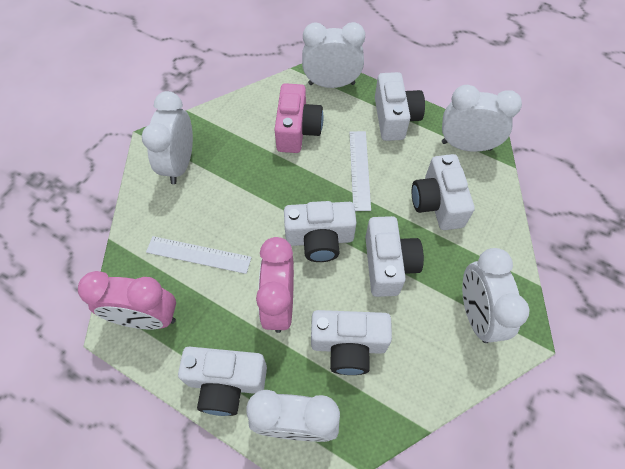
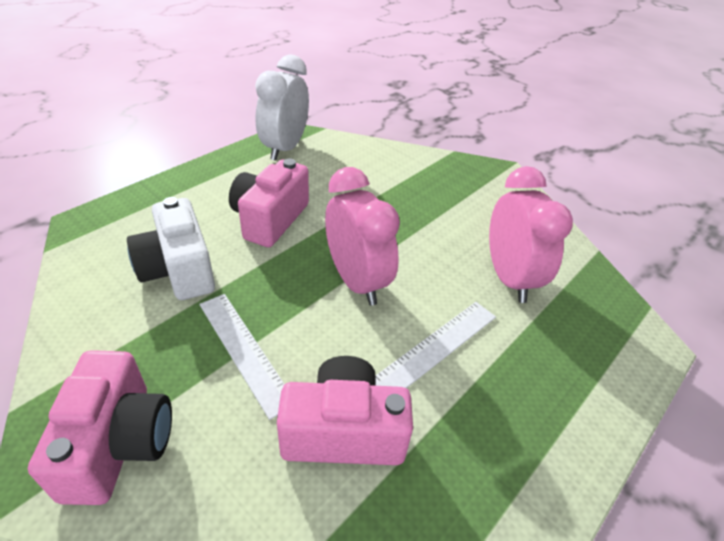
pink camera: [274,83,323,153] = 1 -> [28,350,172,505] [229,159,309,247] [277,356,413,465] = 3
white camera: [178,347,267,416] [284,201,357,262] [311,310,392,375] [365,216,424,297] [375,72,425,141] [412,154,475,230] = 6 -> [127,197,215,300] = 1
white clock: [142,91,193,184] [246,390,340,442] [302,22,365,88] [442,85,522,152] [462,248,530,343] = 5 -> [255,54,309,161] = 1

